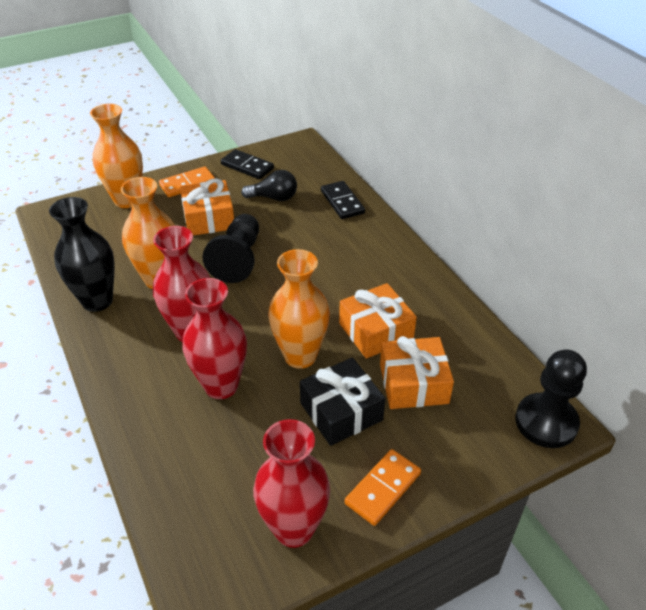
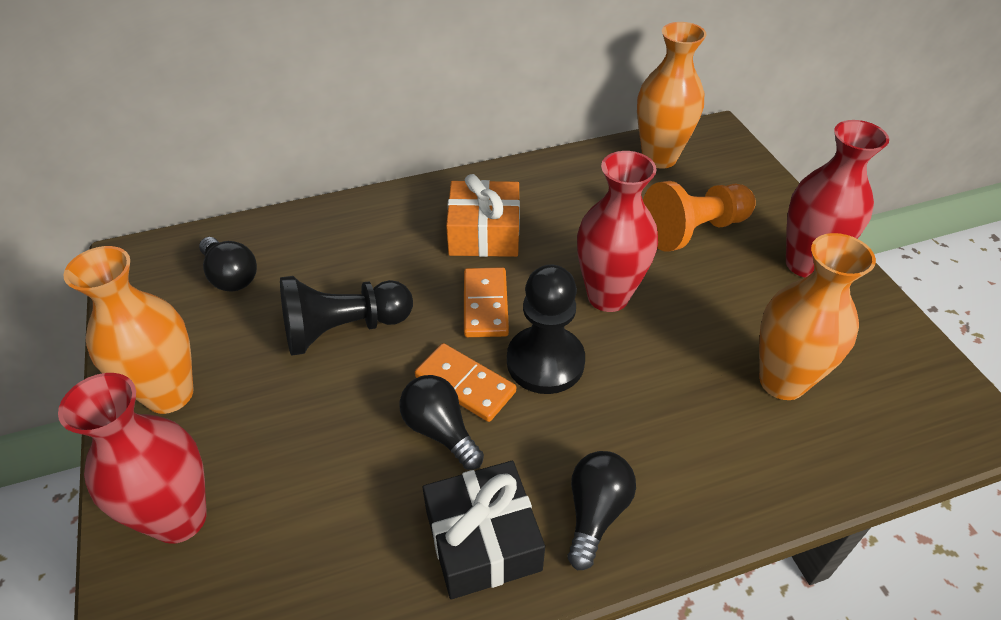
black domino: [221,149,274,179] [321,181,365,219] = 2 -> none = 0
black light bulb: [241,170,297,201] = 1 -> [199,237,257,291] [399,375,484,470] [567,451,636,570] = 3
black vase: [49,197,115,312] = 1 -> none = 0
orange gift: [180,178,234,236] [339,283,417,359] [380,336,454,409] = 3 -> [446,174,520,257] = 1
orange pawn: none = 0 -> [643,181,756,252] = 1

